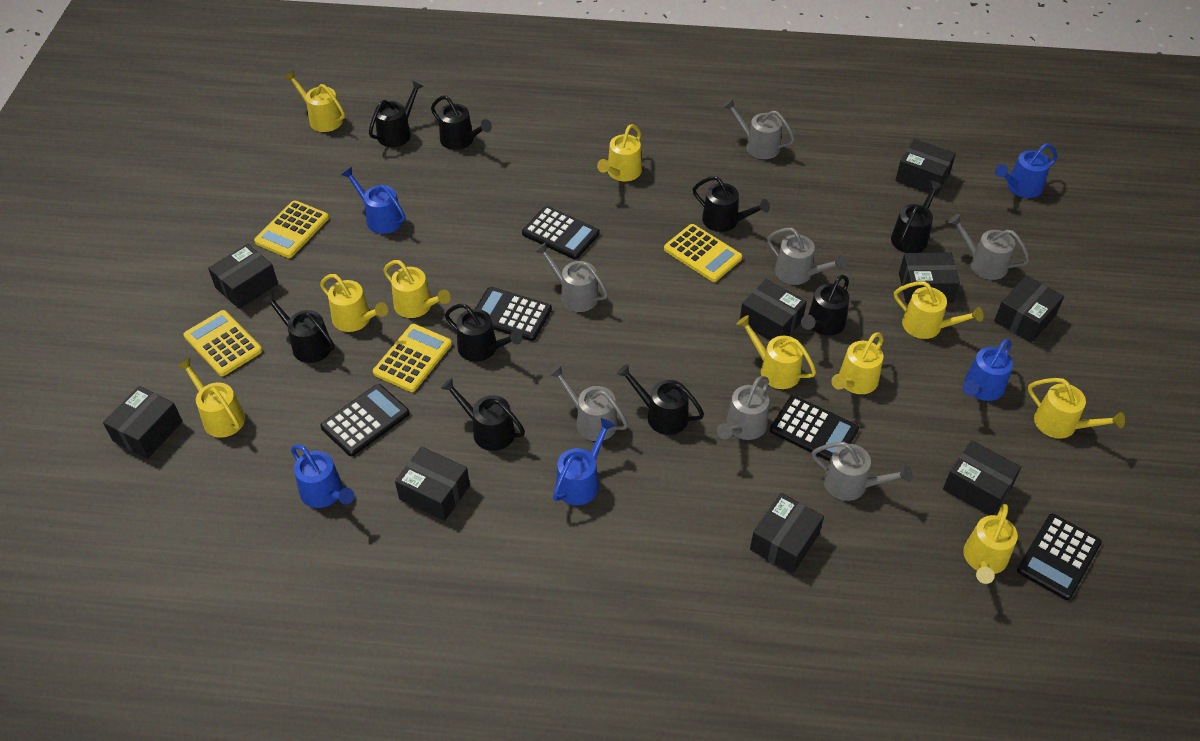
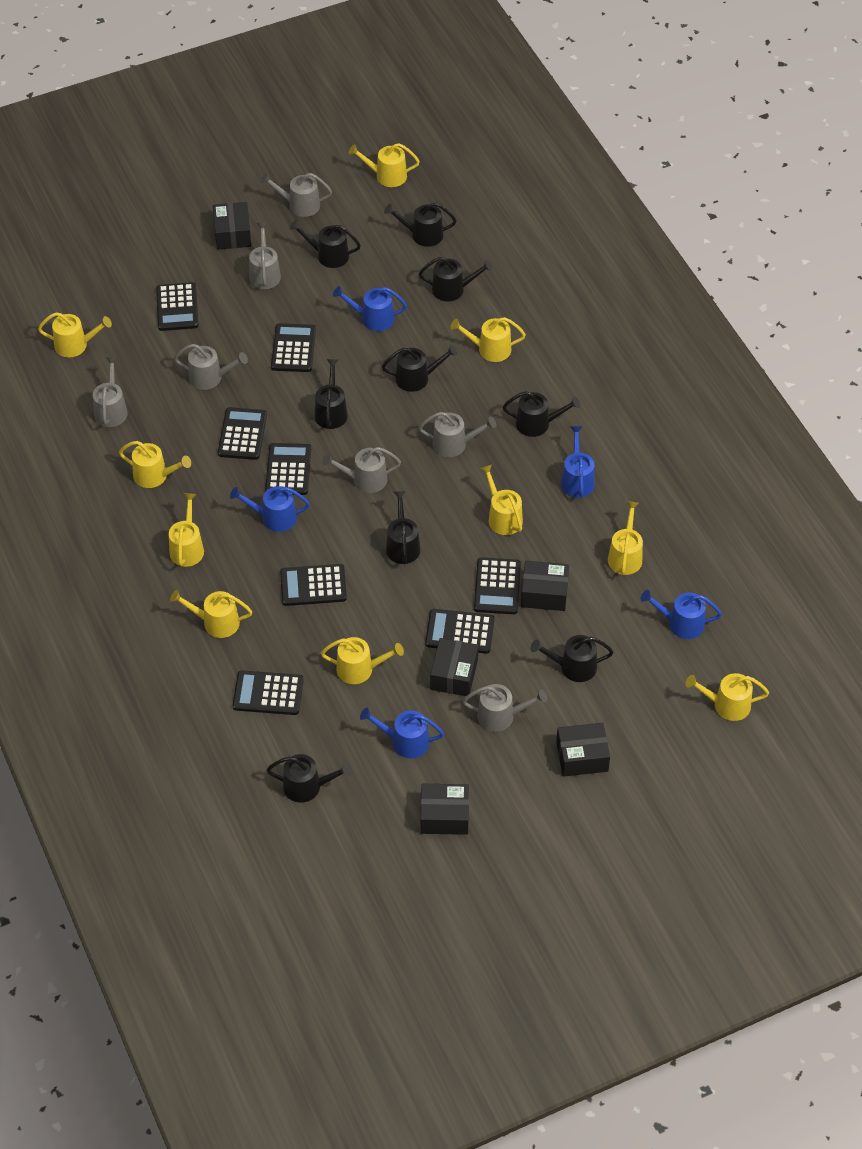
black box: [103,386,183,459] [208,244,278,309] [395,447,470,521] [740,279,807,340] [750,493,824,574] [895,139,956,196] [899,253,960,303] [943,440,1021,516] [994,275,1064,343] = 9 -> [213,202,251,250] [421,784,469,835] [430,638,478,696] [521,561,569,611] [556,723,610,777] = 5
black calculator: [320,384,409,456] [475,287,552,341] [522,206,600,260] [770,395,859,462] [1017,514,1102,600] = 5 -> [156,282,199,331] [218,407,267,460] [233,670,304,715] [265,443,311,495] [271,323,316,372] [280,564,347,606] [425,609,495,654] [474,557,521,614] = 8
yellow calculator: [183,310,262,376] [254,200,329,258] [373,324,452,392] [664,224,742,282] = 4 -> none = 0

